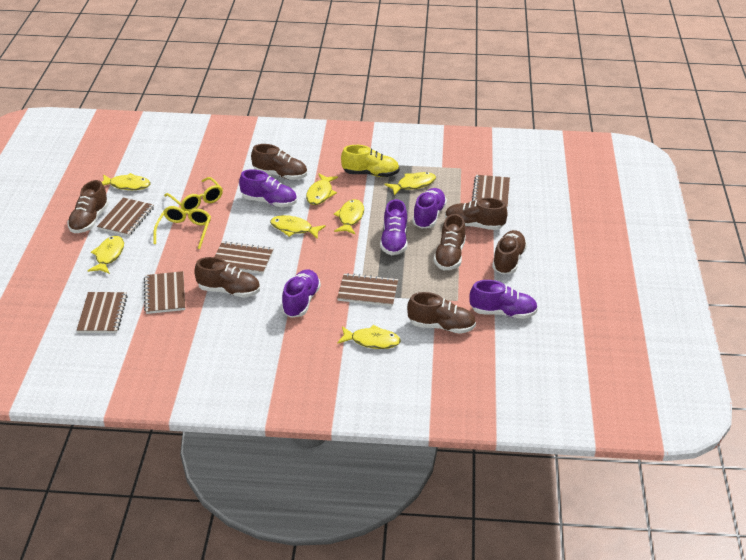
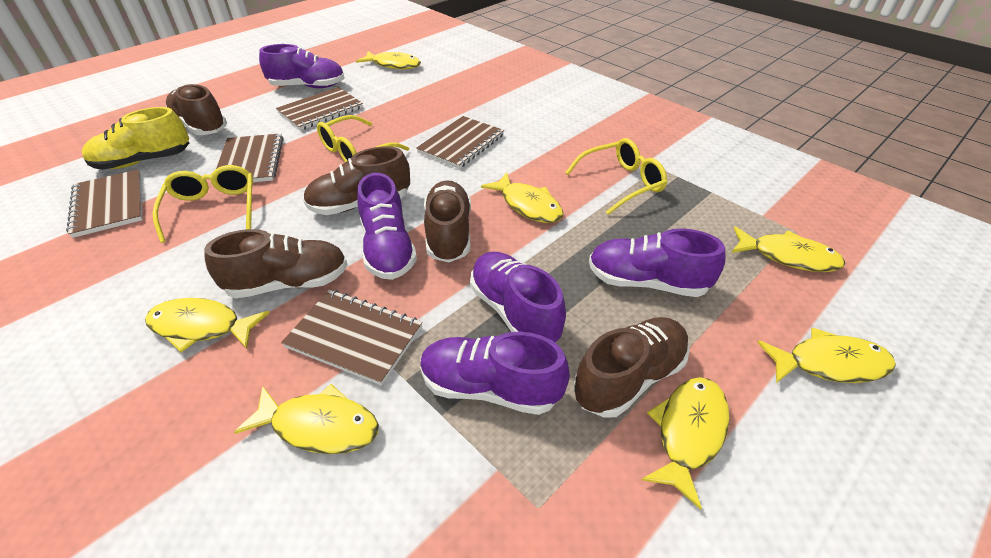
brown notebook: [76,292,128,333] [97,198,154,236] [144,271,185,314] [215,241,273,274] [337,273,398,306] [472,175,510,208] = 6 -> [66,169,143,238] [216,133,283,182] [276,87,363,130] [281,289,422,386] [416,116,504,169] = 5
brown shoe: [67,180,109,233] [194,257,260,298] [251,144,307,180] [407,292,476,334] [434,214,466,270] [445,197,508,230] [492,230,527,274] = 7 -> [166,84,227,135] [204,229,348,298] [303,146,410,215] [424,180,471,262] [573,317,690,418] = 5
yellow glasses: [153,206,211,249] [164,177,223,212] = 2 -> [152,165,253,243] [317,115,409,162] [565,138,667,215] = 3

